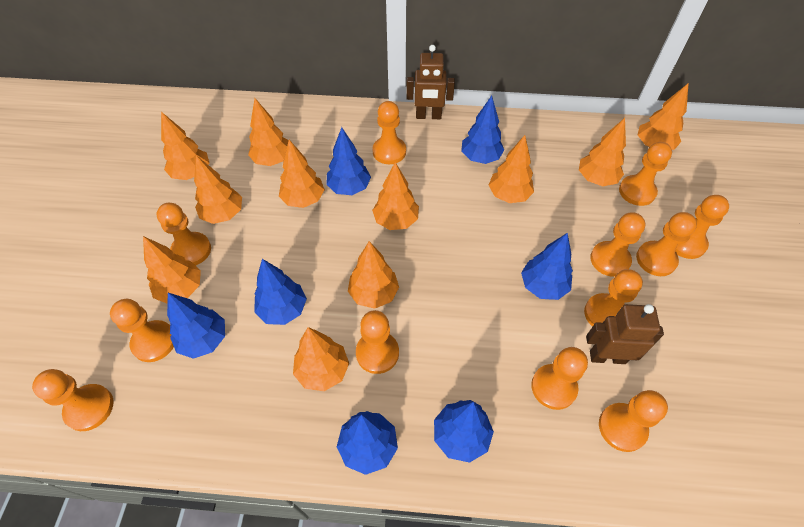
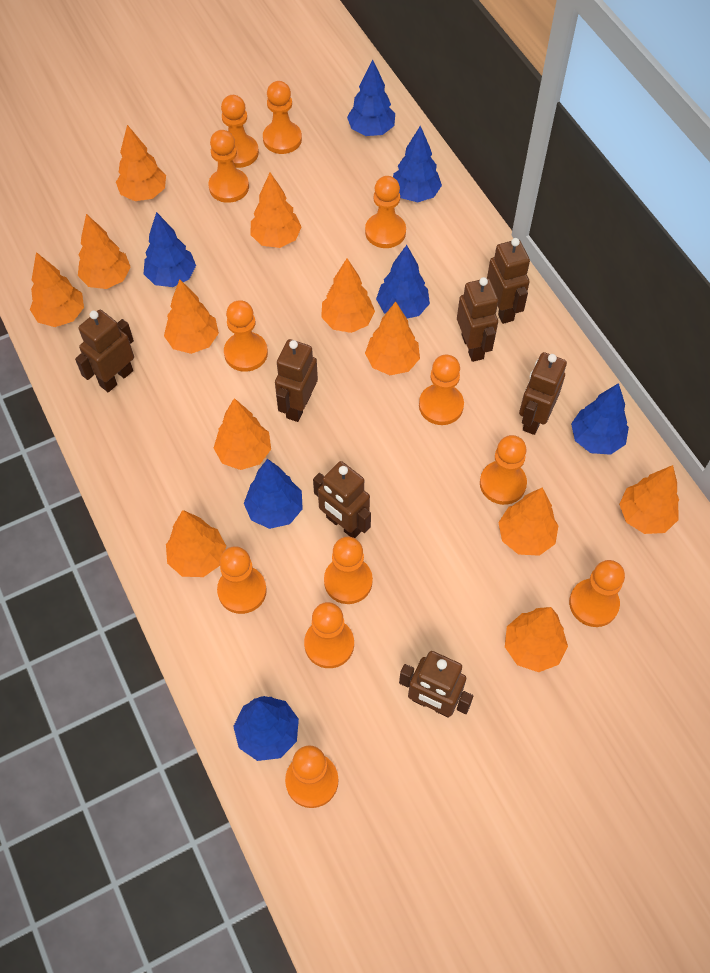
brown robot: [406,45,455,119] [586,304,664,364] = 2 -> [75,310,134,392] [275,339,318,422] [313,461,371,538] [399,651,473,718] [457,277,498,362] [487,238,530,324] [519,352,567,435] = 7
orange tree: [143,236,201,303] [161,112,209,180] [194,155,242,224] [248,98,289,166] [279,140,325,208] [293,327,349,391] [348,241,399,309] [372,162,419,230] [489,135,534,203] [579,118,626,186] [638,83,689,150] = 11 -> [30,252,84,327] [78,214,131,289] [116,125,166,201] [164,279,219,354] [166,510,226,577] [214,398,271,470] [250,173,302,248] [321,259,375,333] [365,301,420,375] [498,488,559,556] [505,607,568,672] [619,465,679,534] = 12

